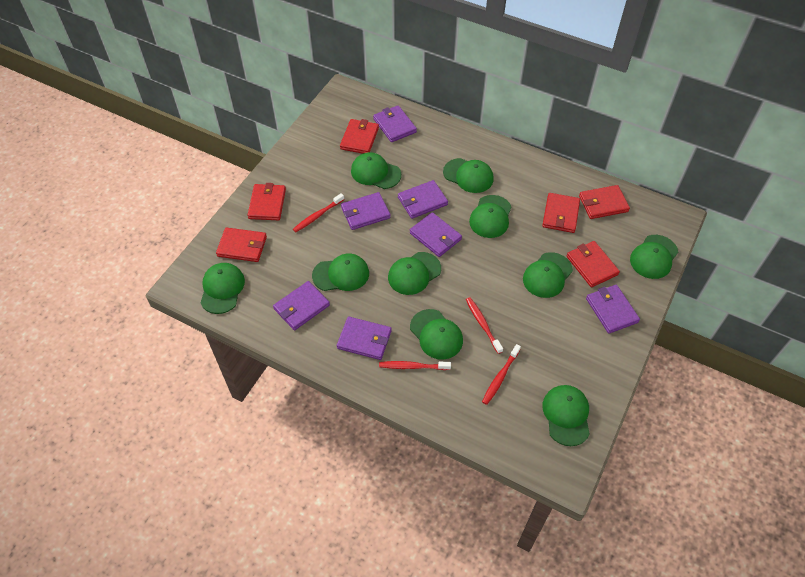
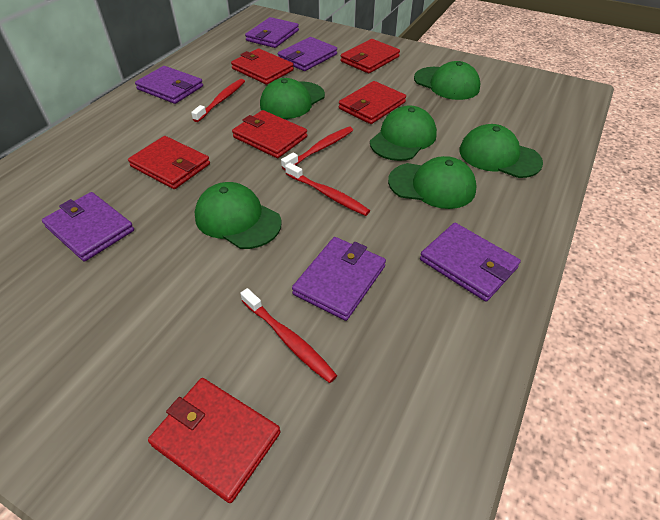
green cap: [201,263,245,314] [312,254,369,291] [351,152,401,189] [388,252,441,295] [410,309,463,360] [443,158,494,193] [469,195,511,238] [523,252,573,298] [542,385,590,446] [630,235,678,279] = 10 -> [195,182,282,249] [260,78,325,119] [370,106,437,161] [388,156,477,209] [414,61,480,100] [460,124,543,178] = 6
purple wallet: [273,281,330,331] [337,317,391,360] [341,192,391,230] [373,105,417,142] [398,180,448,219] [410,212,462,257] [586,285,640,334] = 7 -> [42,192,134,261] [135,66,203,104] [245,17,299,48] [278,37,337,71] [292,237,386,321] [420,223,521,302] = 6

